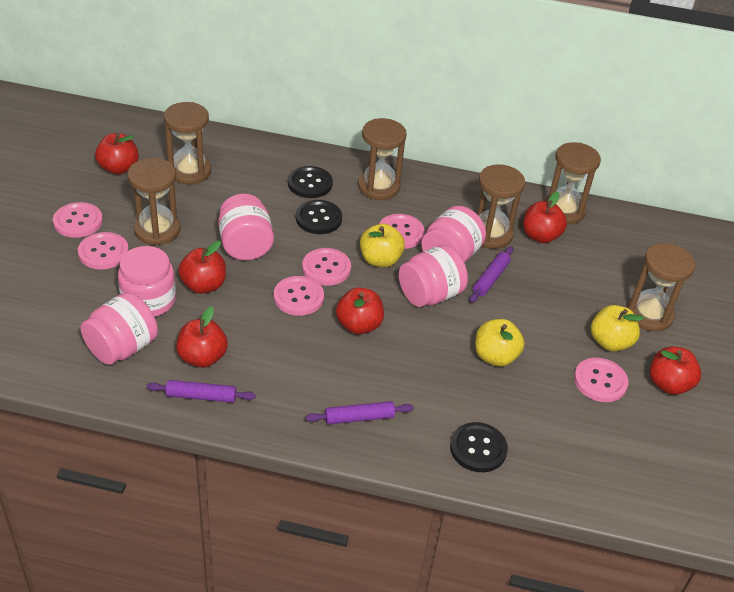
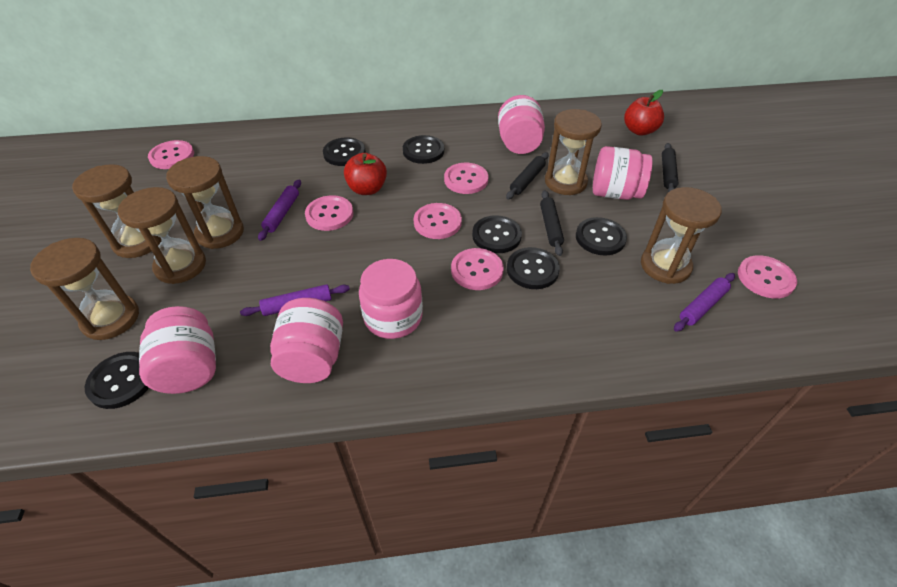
black button: [288,166,333,198] [296,200,342,234] [450,422,508,472] = 3 -> [85,352,149,409] [323,137,366,166] [403,135,444,164] [472,215,522,253] [507,247,560,289] [576,217,627,255] = 6
black rolling pin: none = 0 -> [506,152,549,199] [540,190,564,256] [662,143,678,192] = 3
red apple: [95,133,139,175] [176,306,228,368] [178,241,226,294] [336,287,384,334] [523,192,567,243] [650,347,701,395] = 6 -> [344,153,387,195] [624,90,664,136] = 2
yellow apple: [360,224,405,267] [475,319,525,367] [591,305,644,352] = 3 -> none = 0

